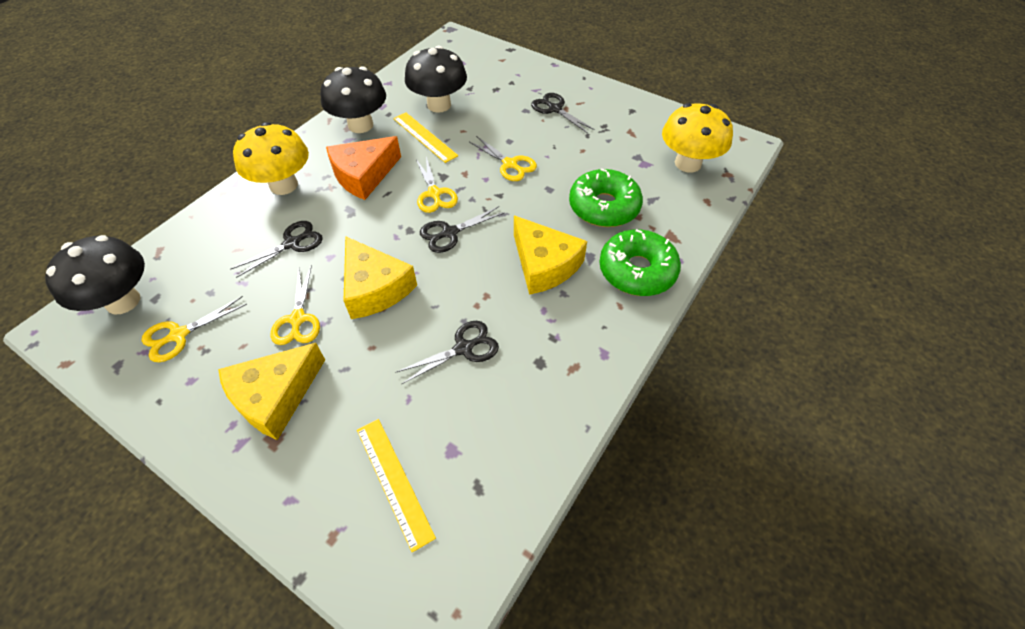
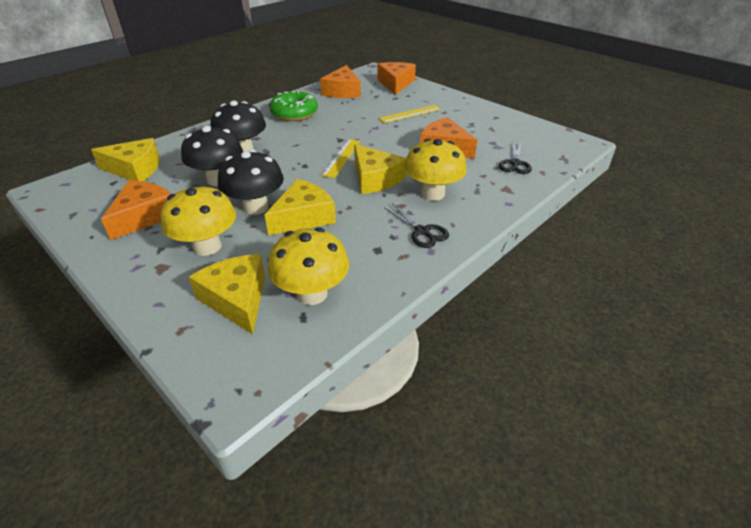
black scissors: [230,221,323,278] [395,321,499,384] [420,206,505,253] [531,93,595,134] = 4 -> [384,203,449,248] [499,143,532,174] = 2
green donut: [569,169,643,227] [599,229,681,296] = 2 -> [269,91,318,121] = 1
orange cheese: [326,136,401,200] = 1 -> [101,180,171,240] [320,65,361,98] [377,62,416,95] [420,117,477,159] = 4
yellow cheese: [218,343,325,440] [343,236,417,319] [514,216,587,295] = 3 -> [91,138,160,181] [189,254,265,334] [265,179,336,235] [354,144,406,194] = 4
yellow mushroom: [233,122,309,195] [662,103,733,173] = 2 -> [160,184,236,256] [268,227,349,305] [404,138,467,201] = 3
yellow scissors: [142,296,247,362] [271,265,320,345] [416,157,458,213] [469,136,537,181] = 4 -> none = 0

